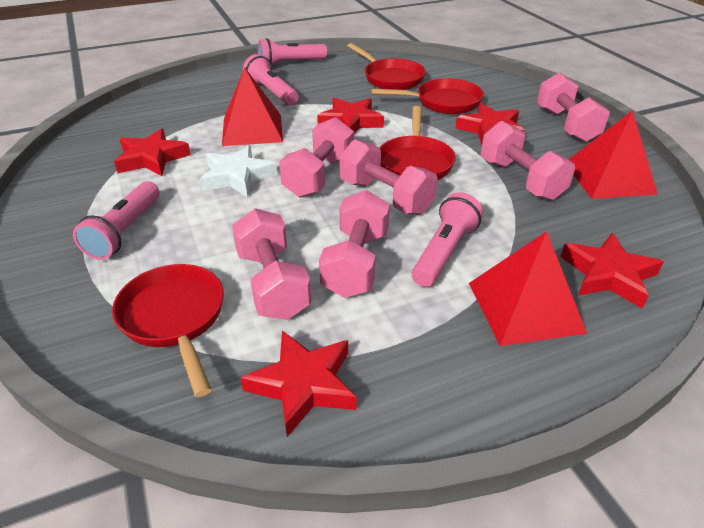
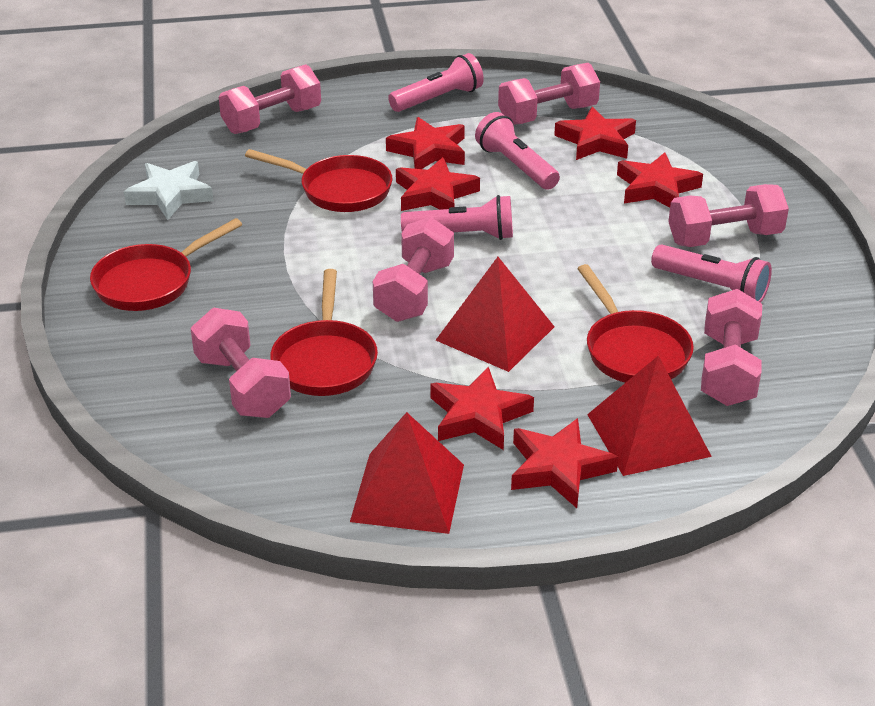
red star: [114,129,191,176] [241,331,357,437] [317,98,384,134] [455,103,524,145] [560,233,663,308] = 5 -> [386,117,465,169] [396,157,480,211] [430,367,534,450] [511,418,619,508] [554,107,636,160] [617,152,703,208] = 6

